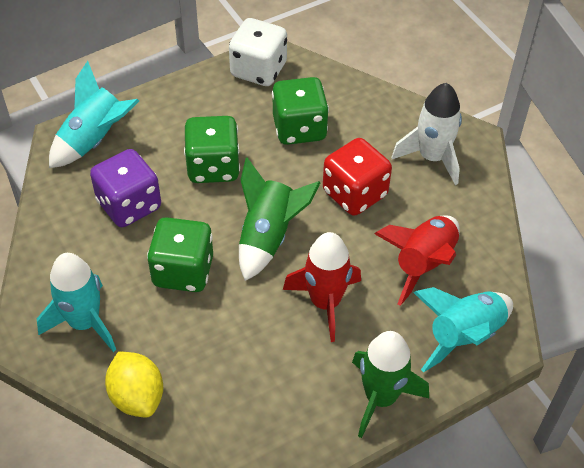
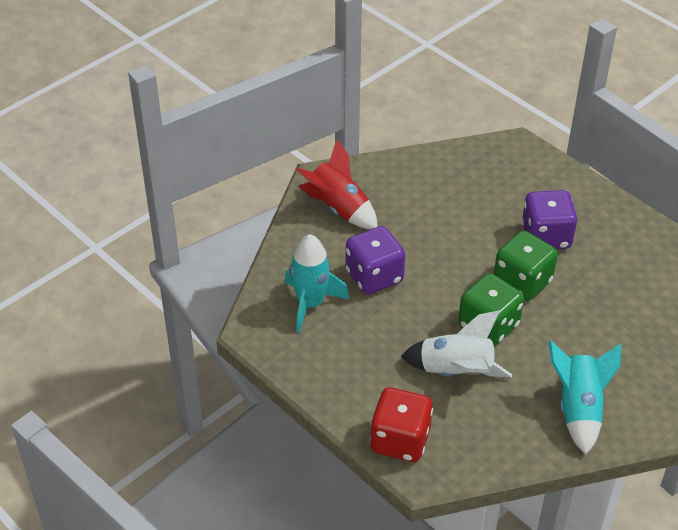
green dice: [147,217,213,292] [184,116,240,183] [272,77,329,145] = 3 -> [458,273,524,346] [494,231,558,301] = 2
green rocket: [239,158,321,281] [352,331,429,438] = 2 -> none = 0
purple dice: [90,149,161,227] = 1 -> [345,226,405,295] [521,190,577,249] = 2
red rocket: [283,232,361,342] [375,215,460,306] = 2 -> [296,140,378,229] = 1
turquoise rocket: [37,253,116,352] [49,61,139,168] [413,287,513,372] = 3 -> [285,234,349,333] [548,340,622,454] = 2
white dice: [229,18,287,86] = 1 -> none = 0
yellow lemon: [105,351,163,417] = 1 -> none = 0

